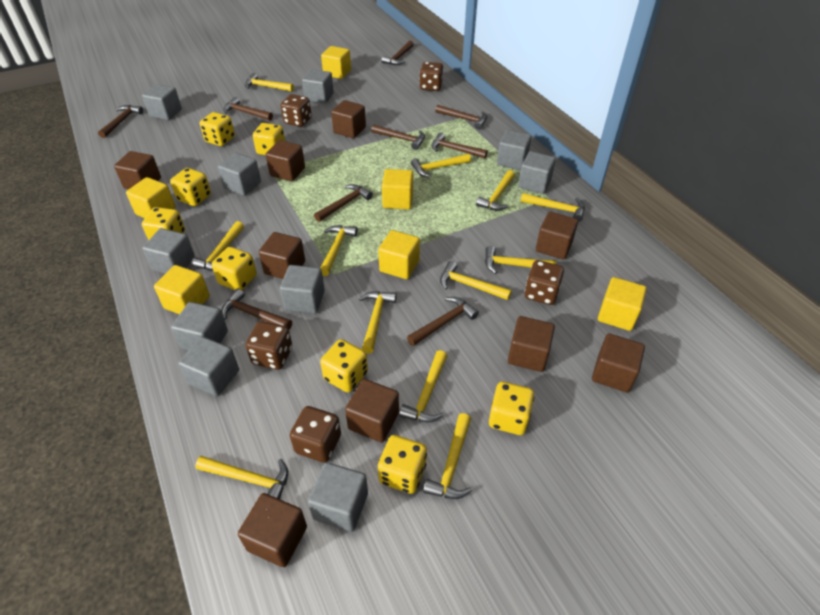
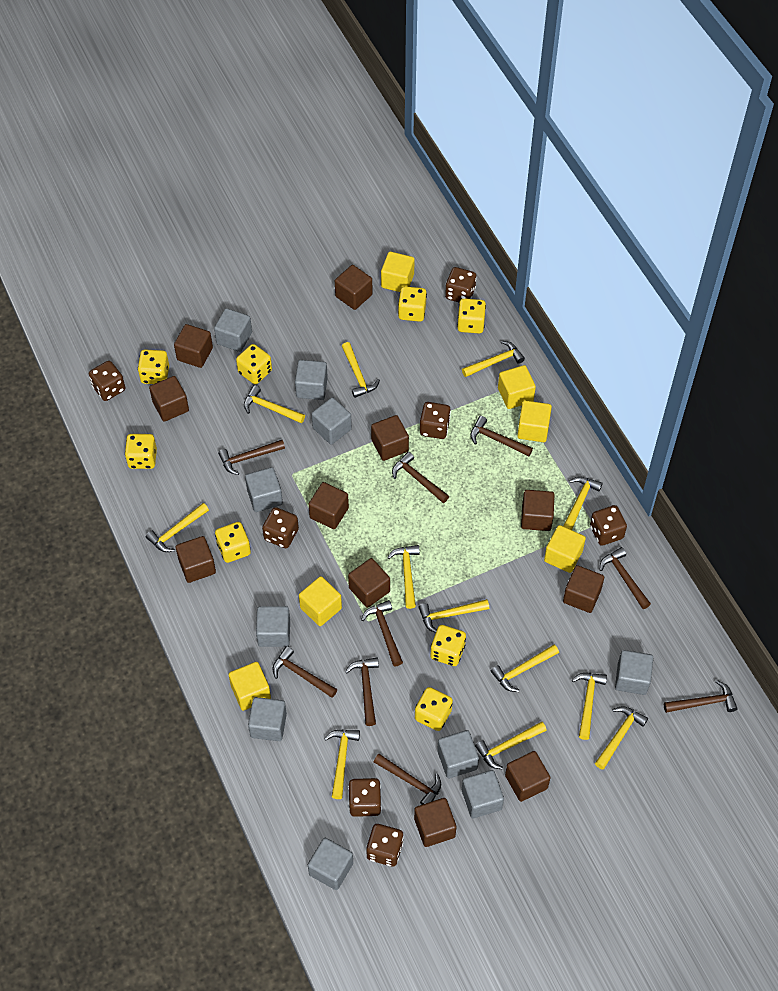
brown cube: [114,151,161,189] [238,493,307,567] [259,232,305,279] [266,140,305,181] [331,100,366,138] [345,379,399,443] [508,316,555,372] [536,212,578,260] [592,334,645,393] = 9 -> [149,376,189,422] [174,324,213,368] [176,536,216,583] [309,482,349,529] [335,265,372,310] [348,558,390,608] [371,415,409,461] [414,798,456,847] [505,751,551,802] [521,490,555,531] [563,565,604,613] = 11
brown dice: [245,321,292,370] [281,94,312,127] [289,406,341,463] [419,62,443,91] [525,260,564,305] = 5 -> [89,361,125,401] [262,507,299,548] [348,778,381,817] [366,824,404,867] [420,402,451,439] [445,267,476,302] [590,505,627,546] = 7

